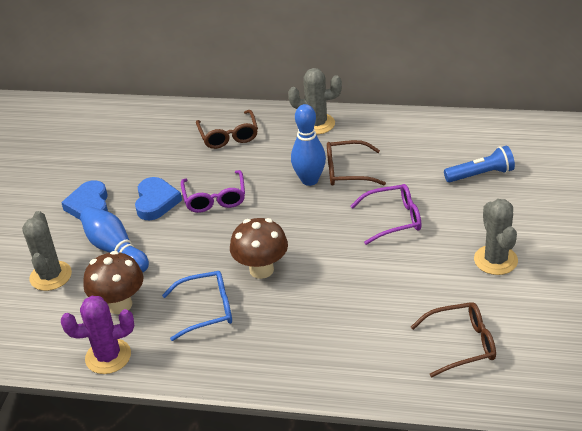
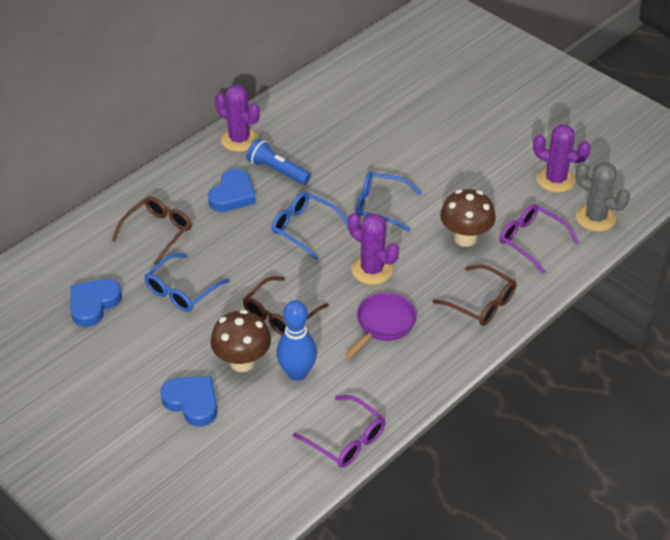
blue bowling pin: [80,207,149,273] [291,104,326,186] = 2 -> [277,300,317,381] = 1
blue glasses: [162,271,232,341] = 1 -> [144,253,230,312] [271,192,348,260] [355,172,422,232] = 3
blue heart: [61,180,108,220] [135,177,182,220] = 2 -> [70,279,122,327] [160,376,217,427] [208,169,256,212] = 3
grey cactus: [22,211,72,291] [288,68,342,134] [474,199,518,275] = 3 -> [576,162,630,232] = 1
purple cactus: [61,296,134,374] = 1 -> [215,84,260,152] [348,213,399,285] [533,124,591,193] = 3
purple pan: none = 0 -> [345,293,417,358] = 1

